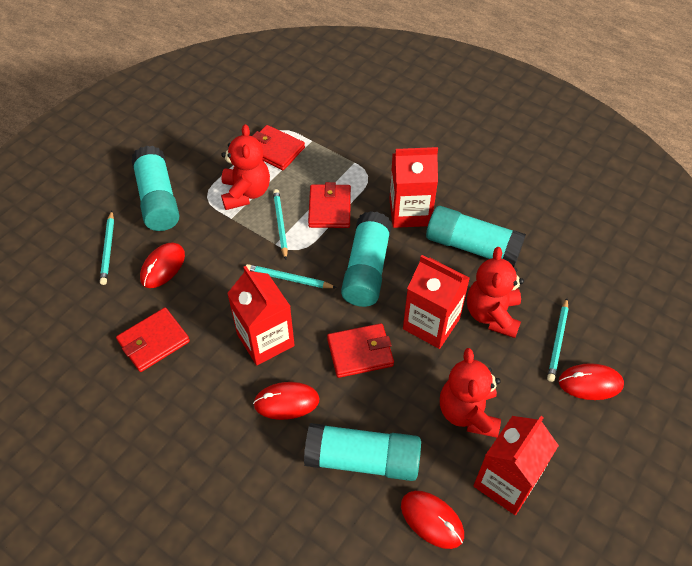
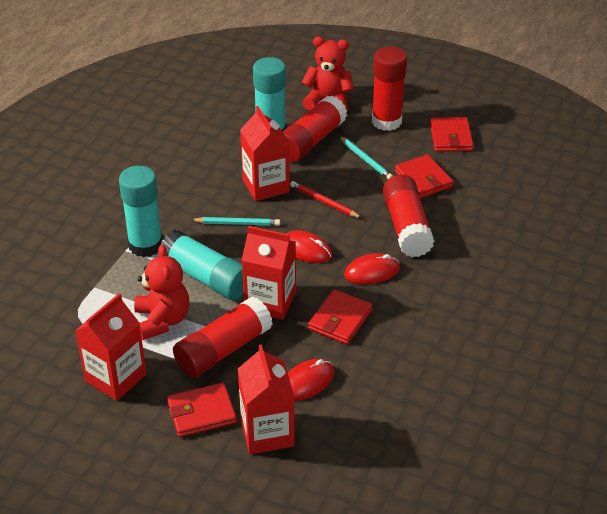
red glue stick: none = 0 -> [173,296,273,378] [282,96,347,162] [372,47,407,131] [383,174,434,257] = 4
red mouse: [140,242,185,288] [253,382,320,420] [401,491,464,549] [559,363,624,400] = 4 -> [286,230,332,263] [288,359,334,401] [344,253,400,284] = 3
red pencil: none = 0 -> [290,181,362,218] = 1
red teddy bear: [221,124,270,210] [440,348,501,438] [467,247,524,338] = 3 -> [134,244,189,340] [301,37,354,110] = 2
turquoise glue stick: [131,146,180,231] [304,423,421,481] [341,211,392,307] [426,206,526,268] = 4 -> [119,166,162,257] [158,230,243,300] [253,57,286,131] = 3
turquoise pencil: [100,211,114,285] [246,264,337,288] [273,189,288,260] [547,298,569,382] = 4 -> [192,217,280,226] [339,136,393,179] = 2

